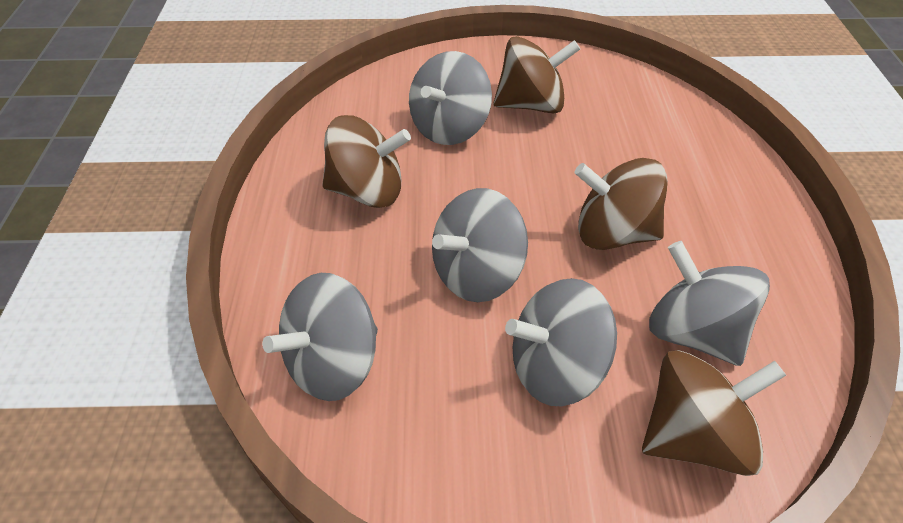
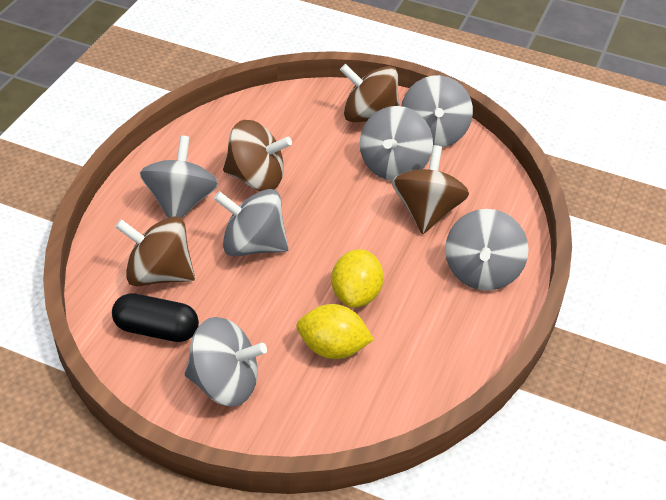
black capsule: none = 0 -> [112,293,199,342] = 1
grey spinning top: [262,273,378,401] [409,51,492,145] [432,188,528,302] [505,278,617,407] [649,241,770,366] = 5 -> [140,135,218,218] [185,317,267,406] [214,189,289,257] [360,106,433,181] [401,75,473,148] [445,209,529,291] = 6
yellow lemon: none = 0 -> [296,304,374,359] [331,249,384,308] = 2

